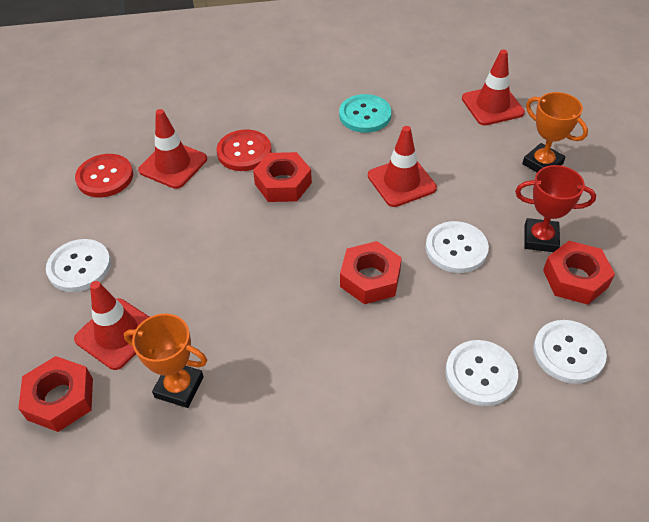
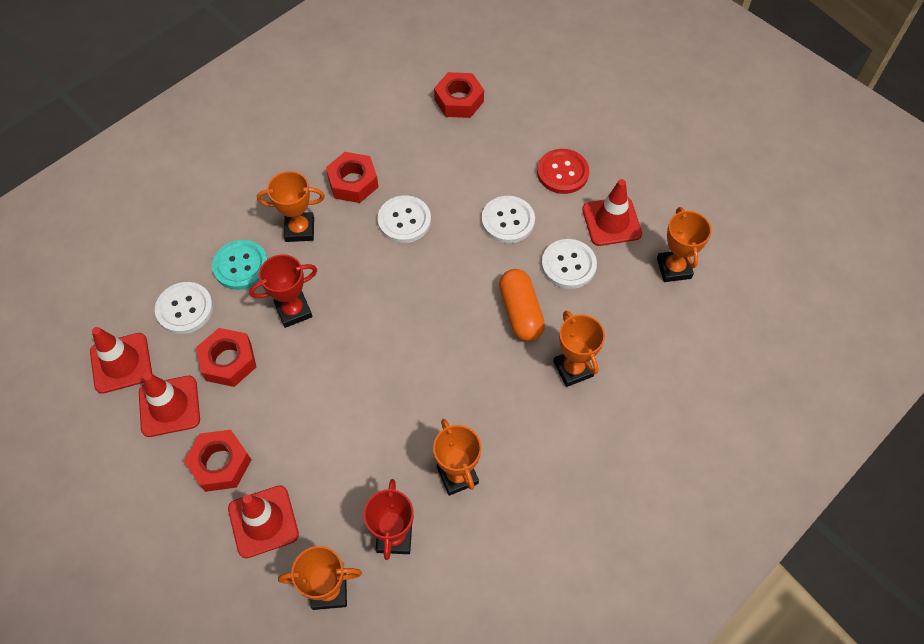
orange capsule: none = 0 -> [499,269,545,341] = 1
orange trophy: [124,314,207,408] [522,92,588,172] = 2 -> [257,171,325,242] [278,546,362,610] [433,419,482,496] [553,311,605,387] [657,207,712,282] = 5
red button: [75,154,133,197] [216,129,271,171] = 2 -> [537,149,589,194] = 1
red trophy: [515,165,596,252] = 1 -> [249,254,317,328] [364,479,414,560] = 2

